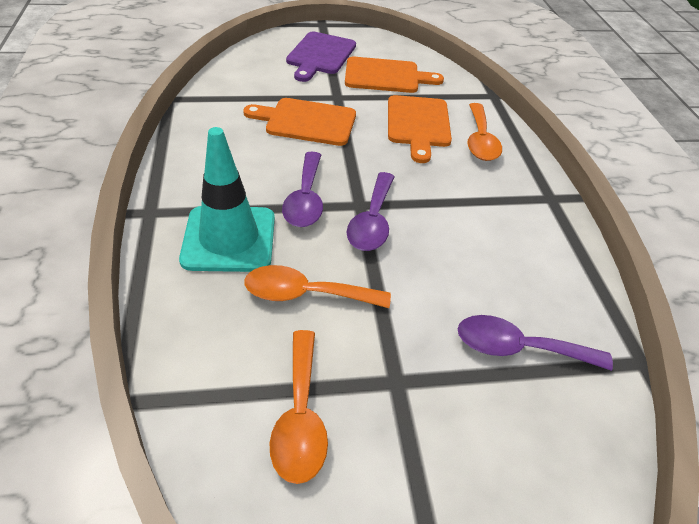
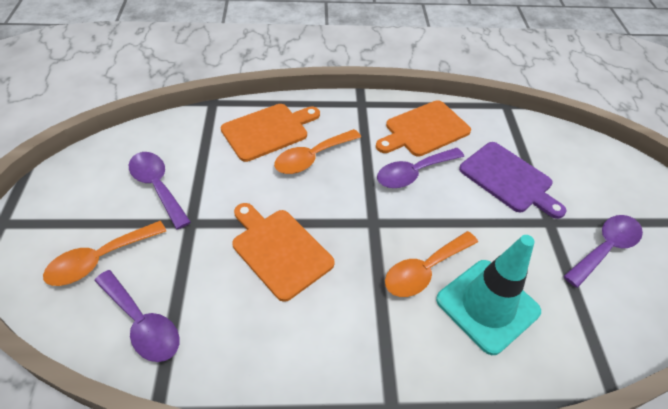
purple spoon: [282,152,323,227] [347,172,395,251] [458,315,613,371] = 3 -> [94,270,179,362] [129,152,191,229] [377,148,464,188] [563,215,643,288] = 4

